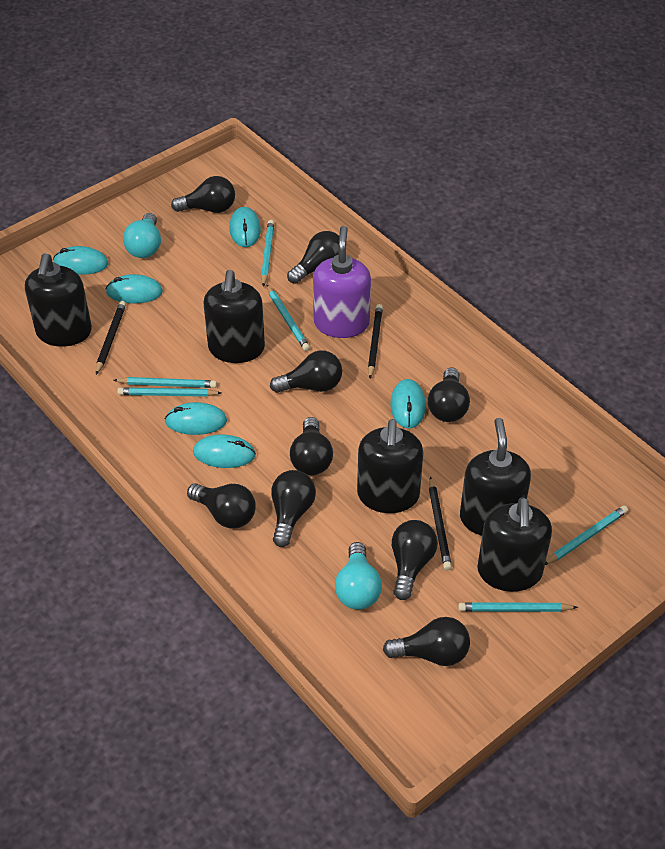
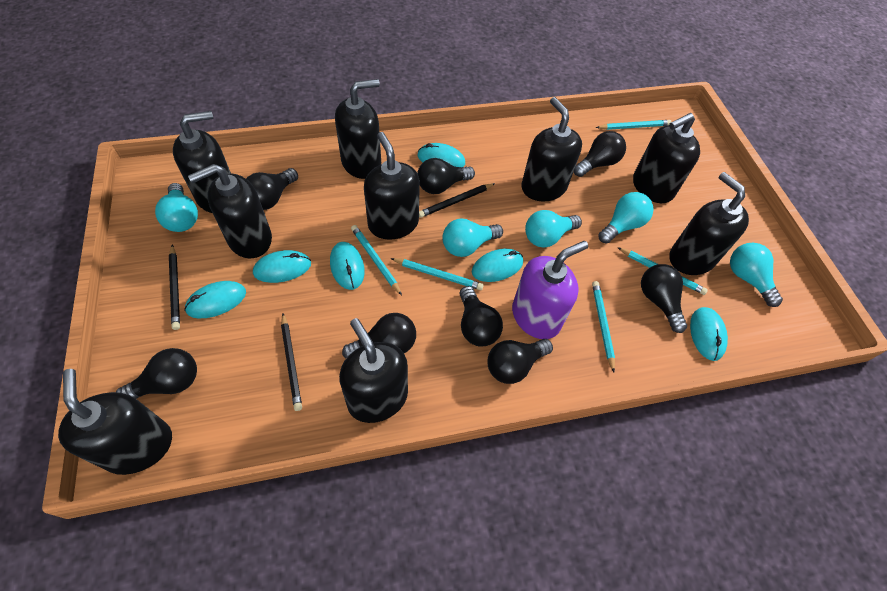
black light bulb: [171,176,235,213] [187,483,256,528] [270,350,342,393] [271,470,316,547] [287,231,339,284] [290,417,333,475] [383,617,470,666] [392,520,438,600] [428,367,470,422] = 9 -> [116,348,197,399] [246,168,298,210] [342,313,416,358] [417,158,475,194] [460,286,503,347] [488,339,553,384] [574,131,626,177] [641,264,687,333] = 8
black soap dispenser: [25,253,92,347] [204,270,265,363] [357,419,423,513] [460,418,531,536] [477,497,552,592] = 5 -> [58,369,172,475] [173,111,231,213] [188,164,272,258] [335,79,381,179] [339,318,408,423] [364,132,420,240] [521,97,582,201] [633,113,700,203] [669,172,749,275] = 9
turquoise light bulb: [123,213,161,258] [335,542,382,610] = 2 -> [155,183,198,232] [442,219,503,257] [525,210,582,248] [598,192,653,243] [730,243,783,307] = 5
turquoise pencil: [113,377,217,388] [117,387,221,397] [261,220,274,287] [267,285,310,351] [458,603,578,612] [545,506,628,565] = 6 -> [351,225,402,295] [391,258,484,290] [592,281,615,372] [596,120,671,130] [617,247,708,295] = 5

